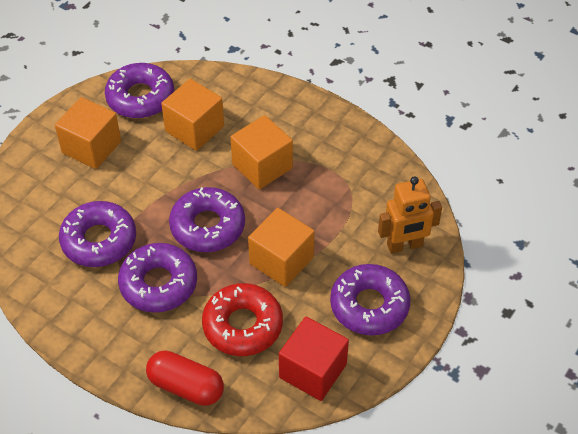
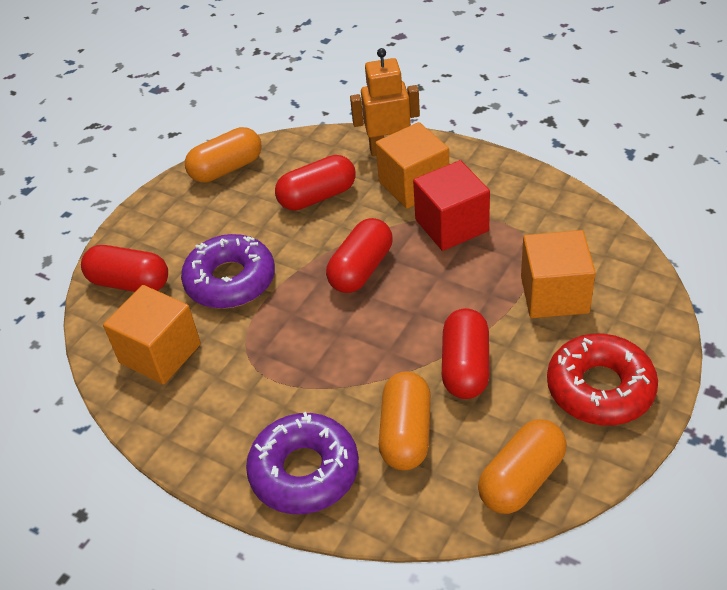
orange capsule: none = 0 -> [185,127,262,183] [379,371,431,470] [478,419,567,514] = 3
orange cube: [55,97,121,169] [161,79,224,151] [231,115,293,190] [248,208,315,287] = 4 -> [103,285,201,385] [376,122,449,209] [521,230,596,318] = 3
purple donut: [59,201,136,267] [105,63,174,118] [118,243,197,313] [169,187,245,252] [330,264,411,335] = 5 -> [181,234,275,309] [246,412,359,514] = 2
red capsule: [146,350,224,406] = 1 -> [81,245,168,292] [275,155,356,211] [326,218,393,293] [442,308,490,399] = 4

